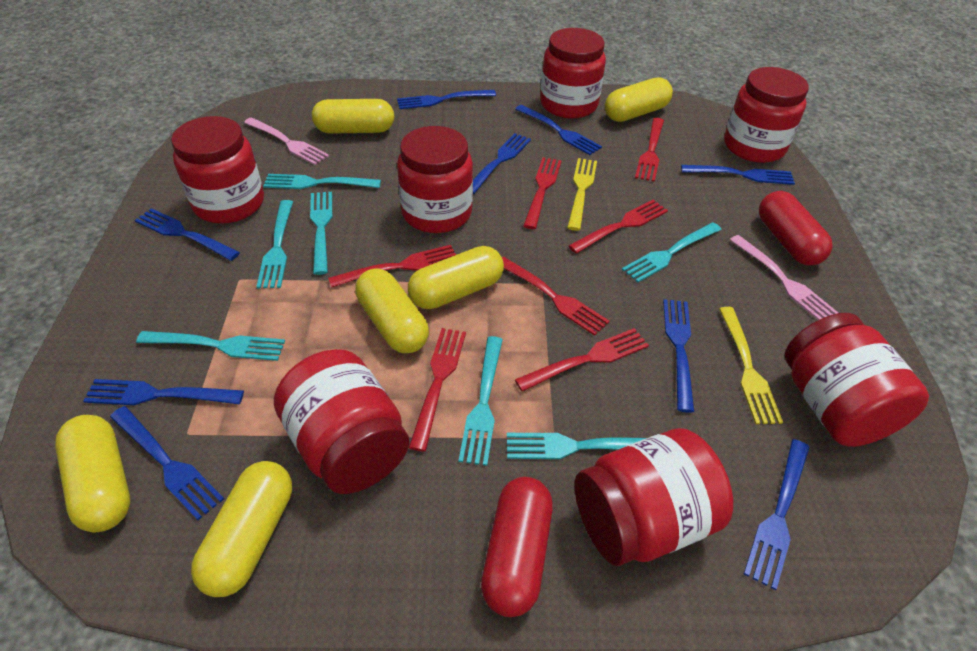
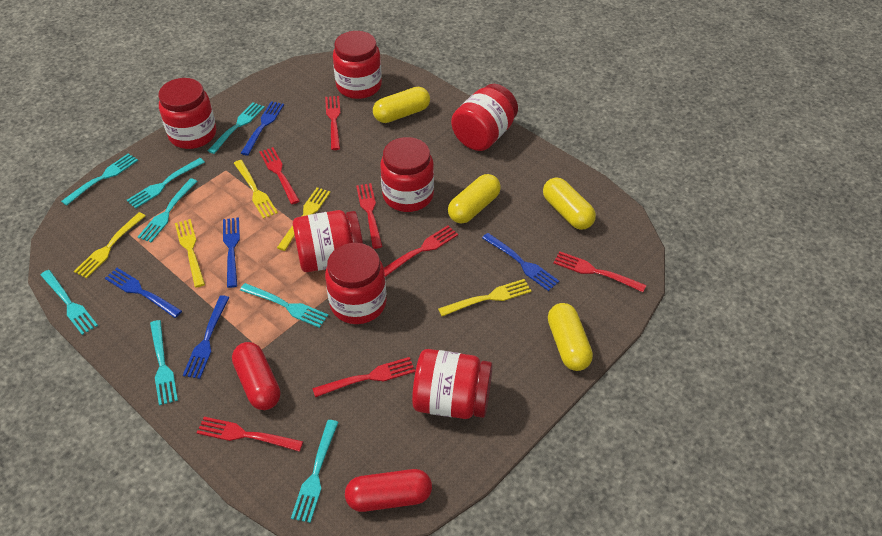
blue fork: [83,379,244,405] [110,406,224,520] [135,208,240,261] [397,90,496,109] [473,133,531,194] [515,105,602,155] [663,299,694,412] [681,165,795,185] [744,439,810,590] = 9 -> [105,268,182,318] [183,295,229,379] [223,217,240,288] [241,101,284,155] [482,233,559,291] = 5
pink fork: [244,117,329,165] [730,235,838,320] = 2 -> none = 0
turquoise fork: [136,331,285,361] [256,200,293,288] [263,174,381,189] [310,192,332,275] [458,336,503,466] [507,433,646,459] [622,222,722,283] = 7 -> [41,270,98,335] [61,153,138,206] [127,158,205,209] [138,178,198,242] [150,320,178,406] [208,102,265,154] [240,283,329,328] [291,420,338,523] = 8
yellow capsule: [55,415,130,532] [191,461,292,597] [312,99,394,134] [355,268,429,353] [408,246,504,309] [605,77,673,122] = 6 -> [373,87,430,123] [448,174,501,224] [543,178,596,230] [548,303,593,371] = 4
yellow fork: [567,158,597,231] [719,307,783,424] = 2 -> [74,212,146,278] [175,219,205,287] [234,160,278,219] [277,187,331,251] [438,279,531,316] = 5

